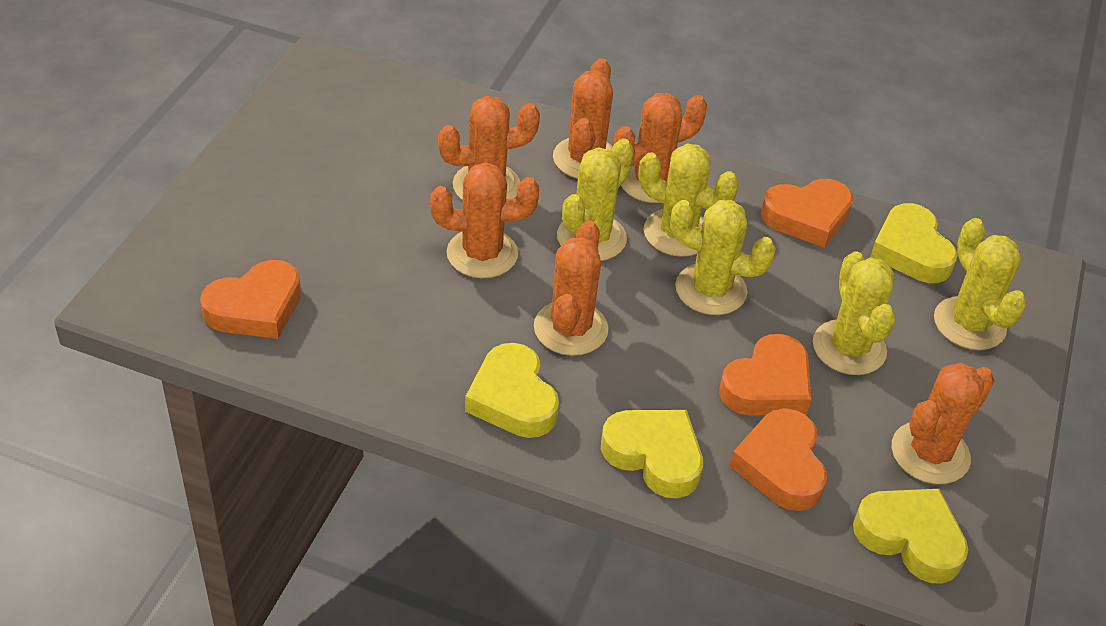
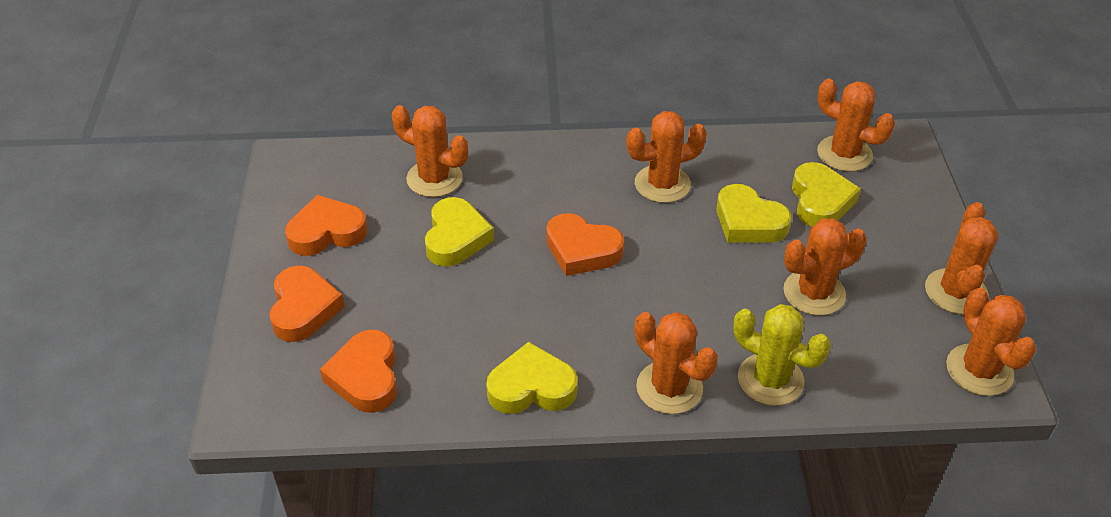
orange cactus: [430,163,539,278] [438,96,540,200] [534,220,608,356] [553,58,613,179] [614,93,707,203] [891,363,995,484] = 6 -> [392,105,468,197] [626,111,707,203] [635,312,718,414] [784,218,867,316] [817,78,895,172] [925,202,998,314] [946,288,1036,396] = 7
yellow cactus: [557,138,634,261] [639,144,739,257] [670,200,776,315] [813,251,896,375] [934,218,1027,350] = 5 -> [733,304,831,406] = 1

